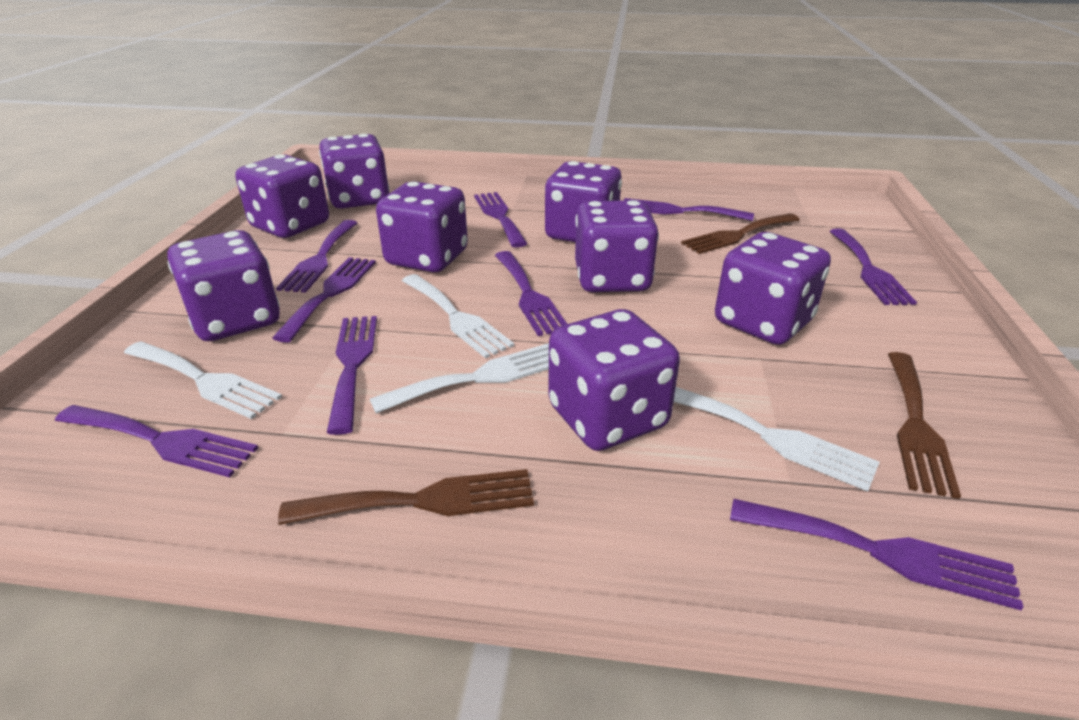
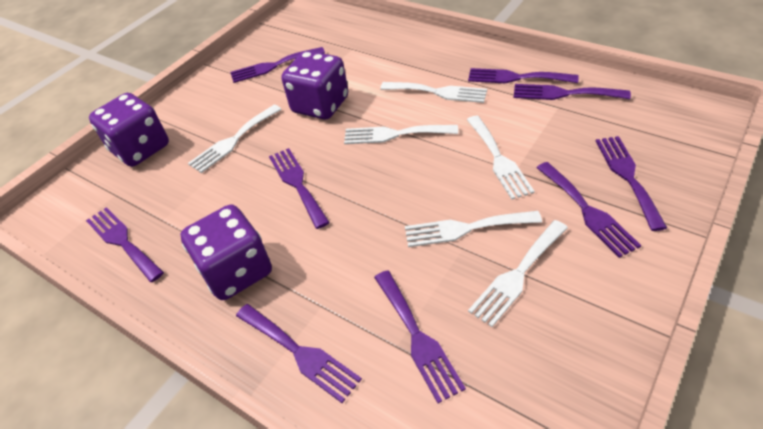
brown fork: [278,469,534,525] [681,213,800,254] [888,352,961,499] = 3 -> none = 0
purple dice: [167,230,280,341] [235,154,329,238] [319,134,390,209] [376,181,468,272] [545,161,622,242] [548,309,680,451] [575,200,659,292] [715,232,831,345] = 8 -> [89,93,169,167] [180,205,272,300] [282,51,348,119] = 3
white fork: [124,341,282,419] [370,343,549,414] [402,274,514,358] [674,387,880,491] = 4 -> [188,105,282,173] [344,125,458,144] [380,82,487,103] [405,211,542,247] [467,116,535,199] [468,220,568,327] = 6

